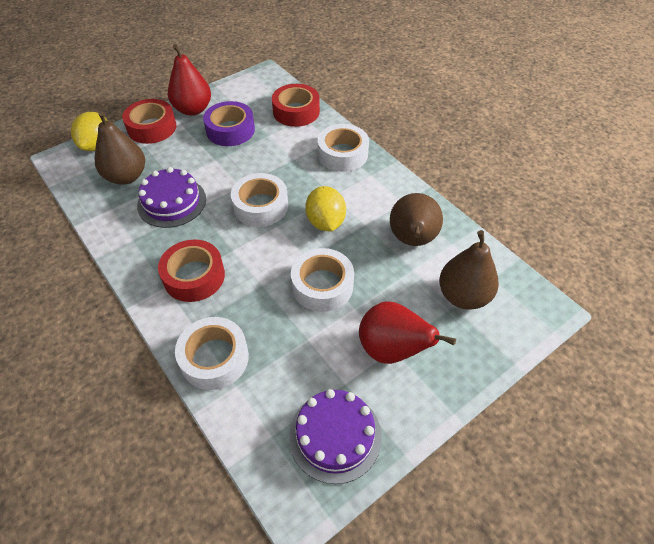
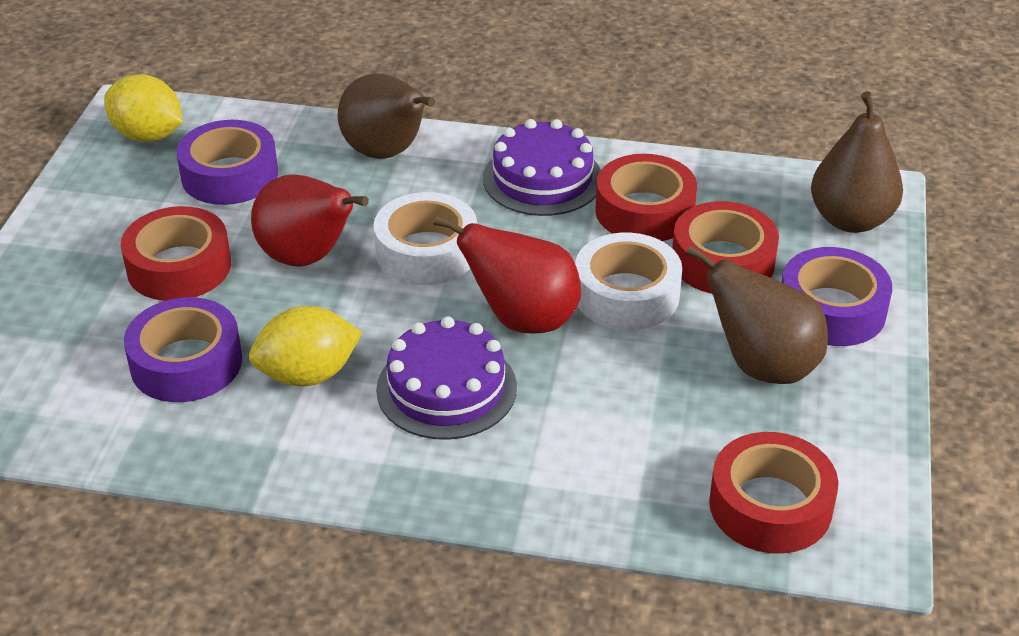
purple tape: [203,101,255,146] = 1 -> [124,297,242,402] [176,120,278,205] [782,247,892,346] = 3
red tape: [122,99,177,144] [158,240,225,302] [272,84,320,127] = 3 -> [121,206,231,301] [595,154,697,241] [672,201,779,294] [709,432,838,554] = 4
white tape: [175,317,249,390] [231,173,288,227] [291,248,354,312] [318,124,369,172] = 4 -> [373,192,477,285] [575,233,682,330] = 2

